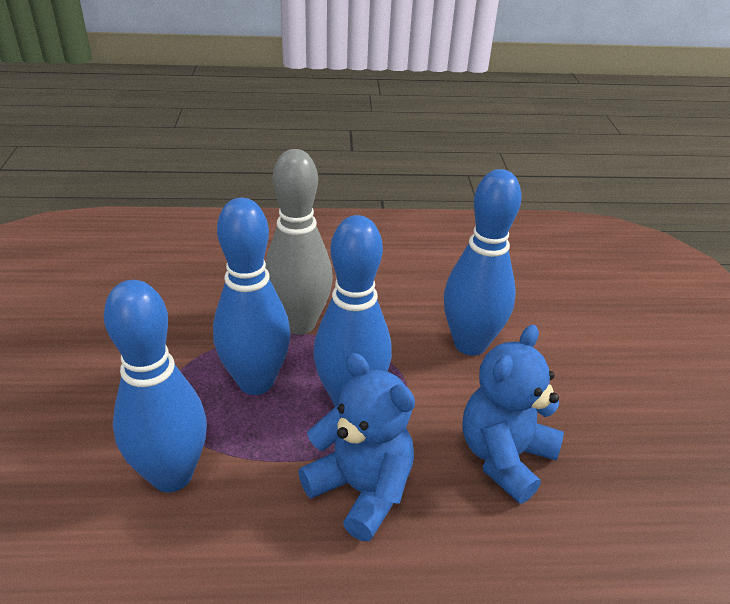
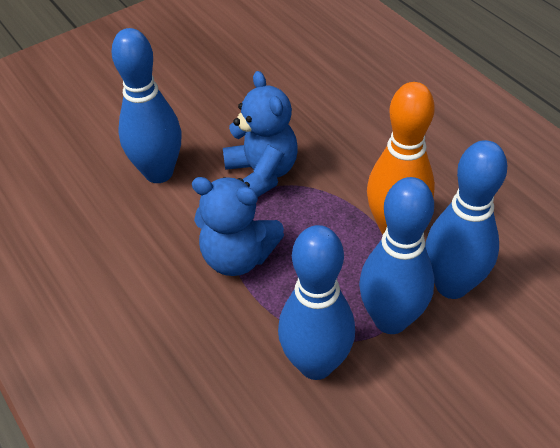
grey bowling pin: [265,149,333,335] = 1 -> none = 0
orange bowling pin: none = 0 -> [367,82,435,234] = 1

